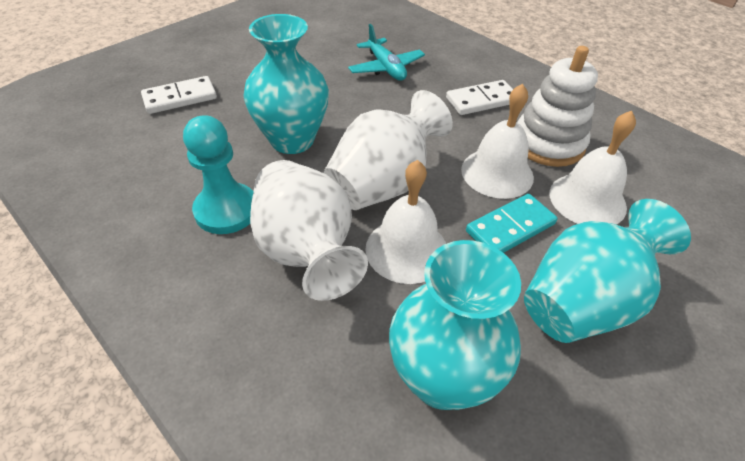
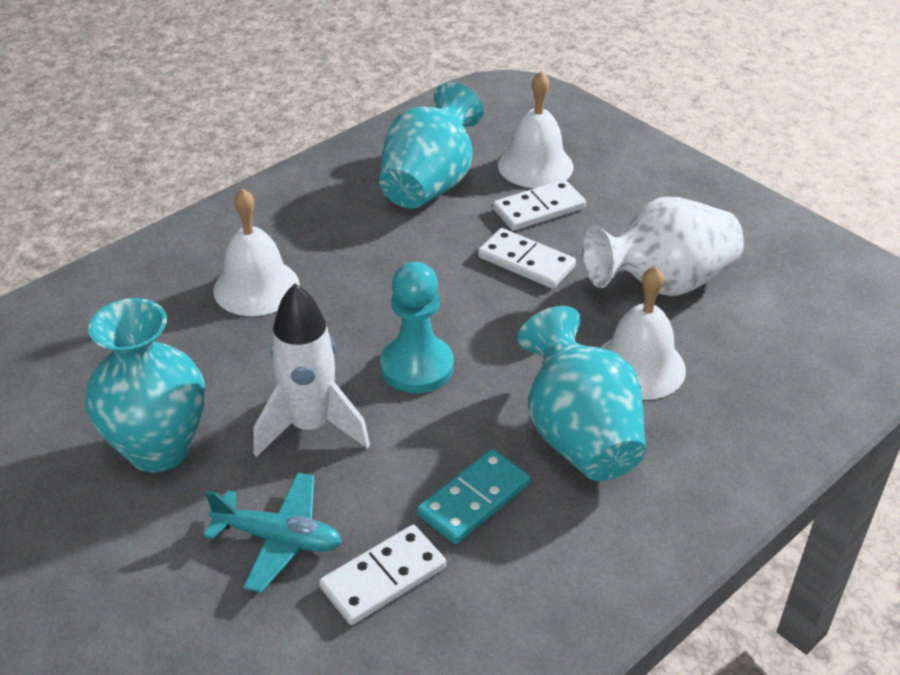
white domino: [141,76,217,114] [446,80,513,115] = 2 -> [319,525,446,625] [478,228,576,289] [493,179,586,231] = 3
white rocket: none = 0 -> [253,283,370,457] = 1
white stacking toy: [517,46,598,167] = 1 -> none = 0
white vase: [250,160,368,301] [324,90,453,210] = 2 -> [582,197,744,296] = 1

